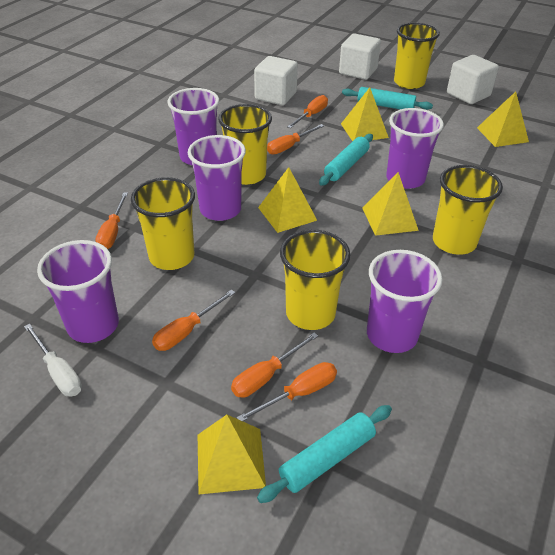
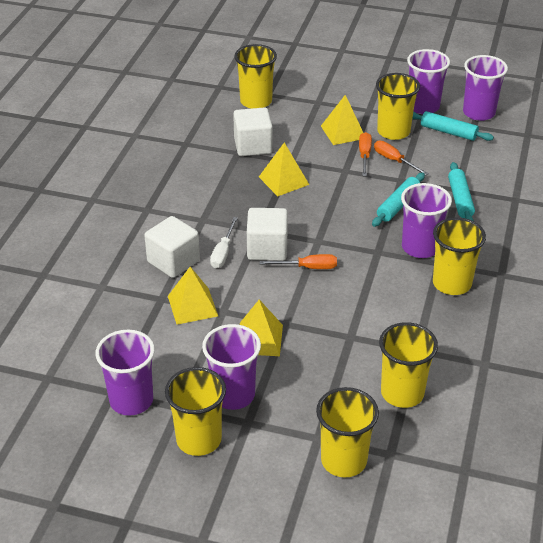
orange screwdriver: [95,192,128,249] [152,290,235,351] [231,332,318,398] [237,362,337,421] [267,124,324,155] [287,95,328,128] = 6 -> [260,254,337,269] [359,132,372,176] [374,140,429,175] = 3
yellow cup: [131,177,195,270] [218,104,272,185] [280,230,350,330] [394,23,440,89] [433,165,503,255] = 5 -> [165,367,226,456] [234,44,277,109] [316,387,379,477] [376,73,420,140] [379,322,438,408] [433,217,486,295] = 6
yellow pyramid: [198,415,266,494] [258,167,317,233] [341,87,389,141] [362,172,419,236] [477,91,529,147] = 5 -> [168,267,218,325] [240,300,283,356] [259,143,309,196] [321,95,363,145] = 4

